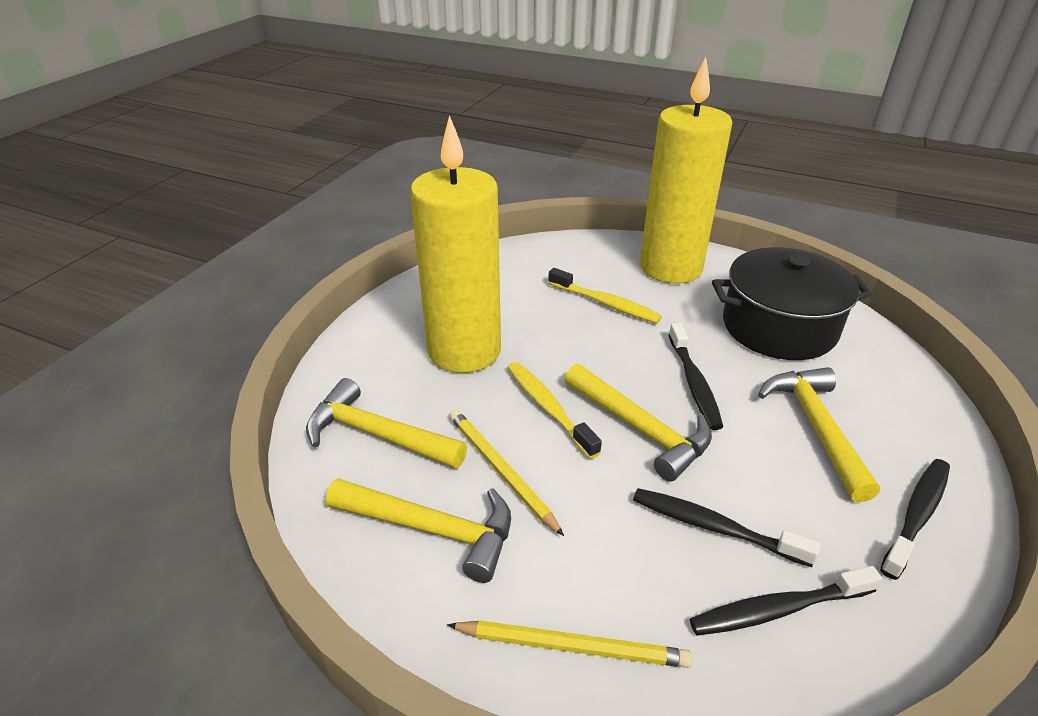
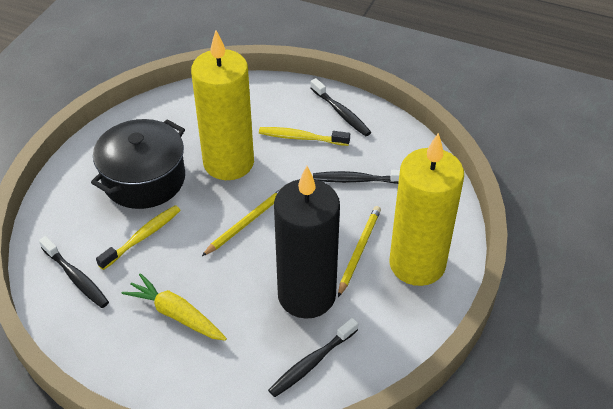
black candle: none = 0 -> [274,166,340,319] = 1
yellow carrot: none = 0 -> [122,273,227,341] = 1
yellow hammer: [306,378,467,469] [326,478,511,583] [565,364,712,482] [758,367,880,502] = 4 -> none = 0

